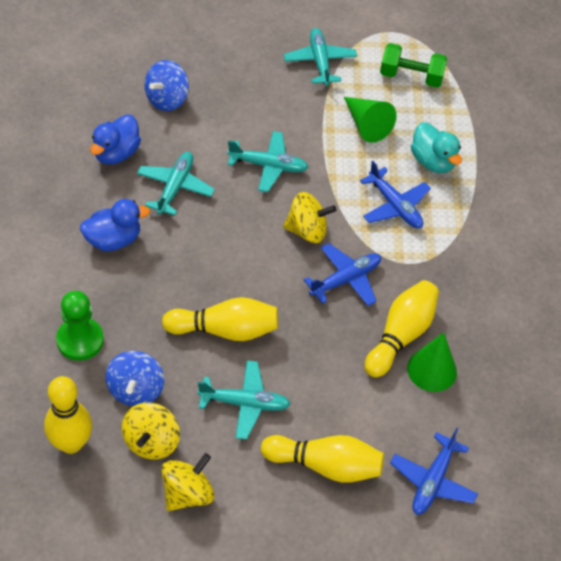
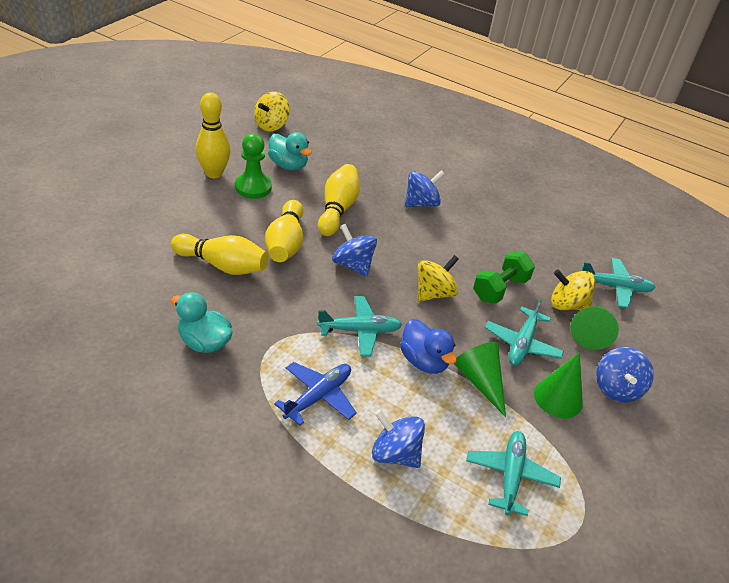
blue duck: [80,199,150,251] [90,114,141,164] = 2 -> [400,319,457,374] = 1
blue plane: [304,243,381,306] [360,161,431,229] [390,428,478,515] = 3 -> [274,362,357,426] = 1
blue spinning top: [105,351,164,406] [144,60,189,111] = 2 -> [332,224,377,276] [372,409,425,468] [405,170,445,207] [596,347,654,402] = 4
green cone: [344,97,397,143] [407,332,457,392] = 2 -> [454,342,506,417] [534,352,583,418] [570,305,619,350] = 3
turquoise duck: [411,122,462,173] = 1 -> [171,292,232,353] [268,132,312,170] = 2

